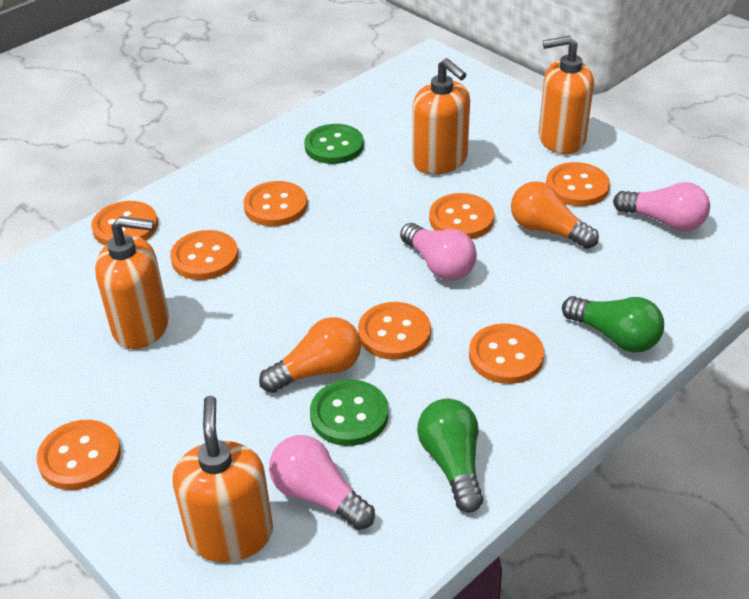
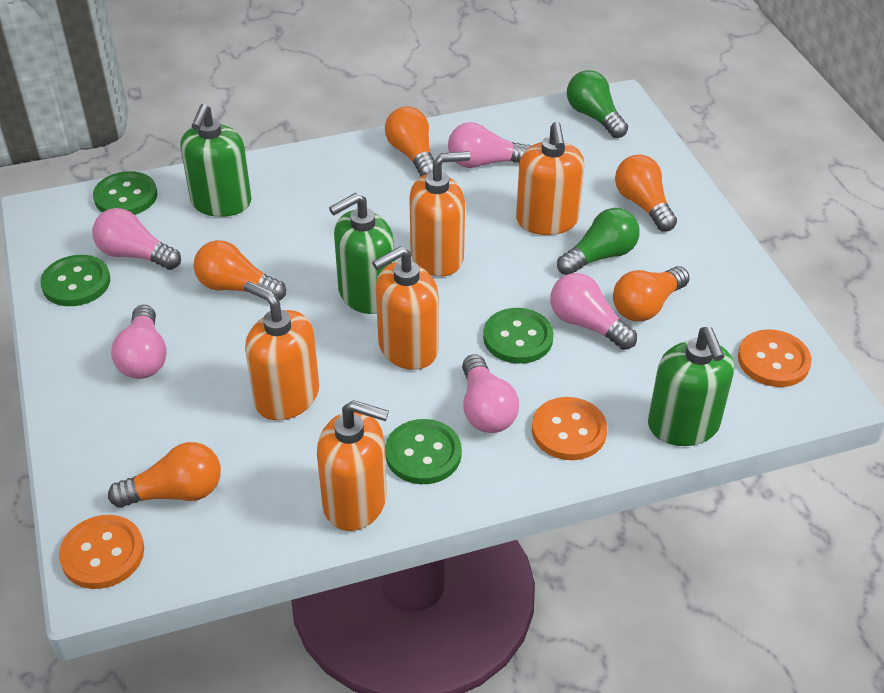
green button: [304,124,364,164] [310,380,389,446] = 2 -> [40,255,110,306] [93,171,157,215] [385,419,462,484] [483,308,554,364] = 4
green soap dispenser: none = 0 -> [180,104,252,217] [329,193,395,314] [648,327,734,446] = 3
orange button: [37,420,121,490] [91,201,158,246] [170,230,238,280] [243,181,307,226] [358,302,431,360] [429,193,494,239] [469,323,544,384] [546,162,610,206] = 8 -> [59,515,144,589] [532,397,607,460] [738,329,812,387] = 3
orange light bulb: [259,317,361,393] [511,181,599,249] = 2 -> [108,442,221,508] [194,240,286,301] [385,106,434,176] [613,266,690,321] [615,155,677,232] = 5
orange soap dispenser: [95,216,169,349] [173,396,273,562] [412,58,470,174] [539,36,594,154] = 4 -> [244,281,319,420] [317,400,389,531] [372,246,439,370] [409,151,470,277] [516,122,584,235] = 5
pink light bulb: [269,435,375,530] [400,223,477,281] [613,182,710,232] = 3 -> [92,208,181,270] [111,305,167,379] [448,122,530,168] [462,354,519,433] [550,273,637,350] = 5

